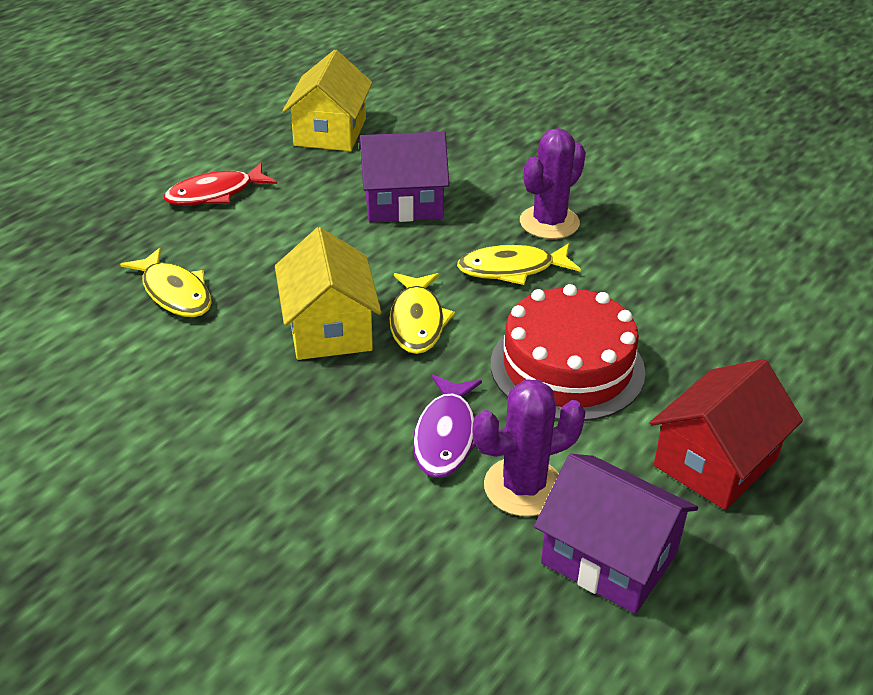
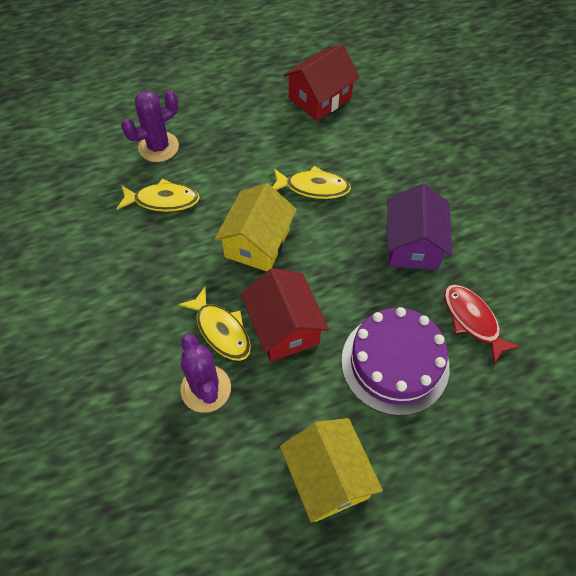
purple cake: none = 0 -> [341,307,450,416] = 1
purple fish: [413,375,482,478] = 1 -> none = 0
purple house: [359,132,449,223] [534,454,698,614] = 2 -> [387,183,452,270] = 1
red cake: [491,284,645,421] = 1 -> none = 0
red house: [650,359,803,510] = 1 -> [241,268,329,362] [283,44,360,121] = 2

